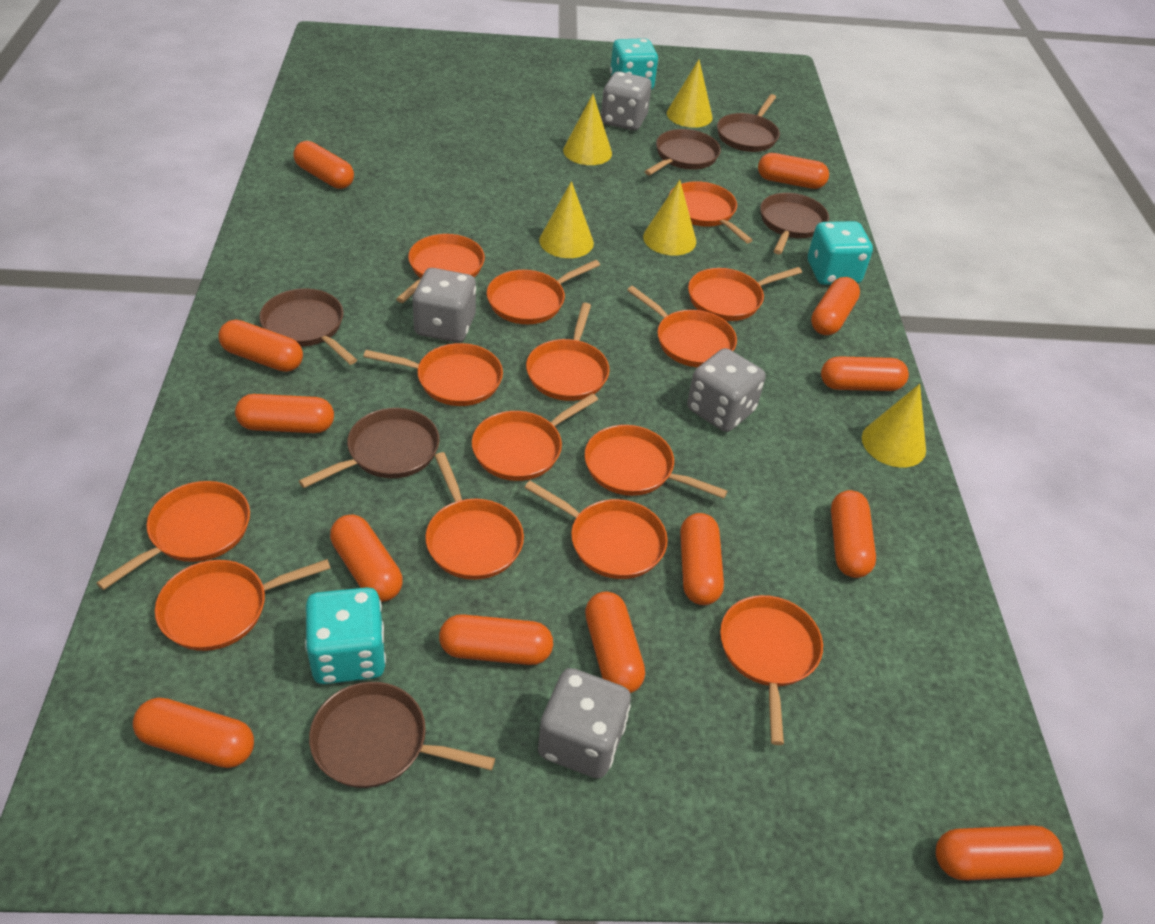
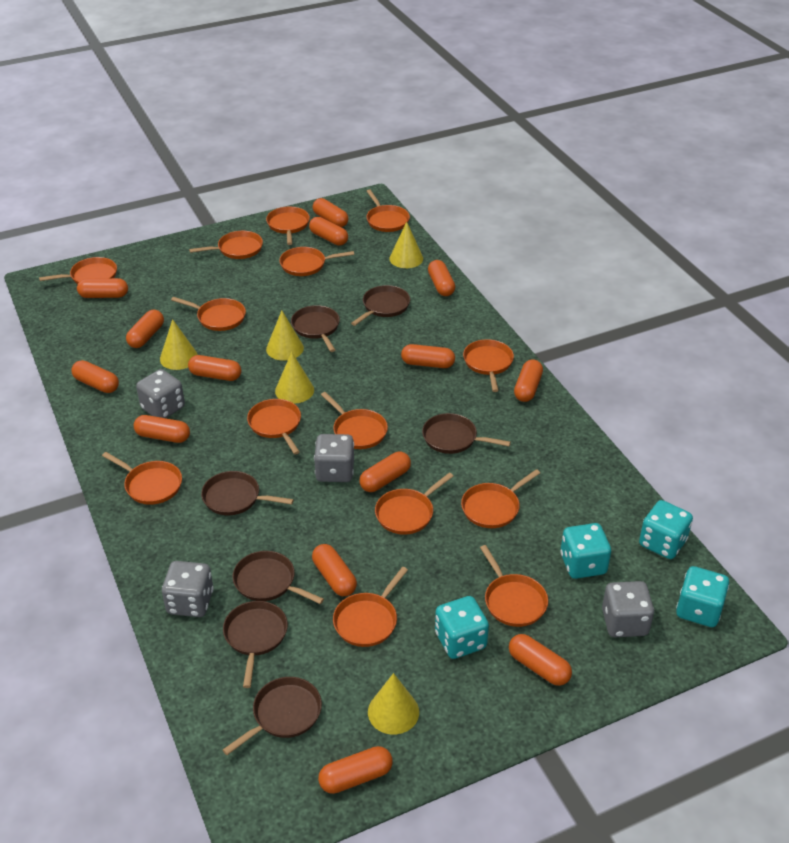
brown pan: [259,289,357,365] [299,408,439,488] [309,682,495,788] [644,129,721,175] [717,94,780,152] [760,193,829,255] = 6 -> [201,471,294,515] [223,601,288,688] [223,677,322,755] [232,551,324,604] [291,305,340,352] [351,285,410,326] [422,413,511,454] = 7
orange capsule: [133,697,254,768] [218,320,303,372] [235,394,334,433] [293,141,354,189] [330,515,403,602] [439,614,553,665] [585,592,645,693] [680,513,724,605] [758,153,829,189] [811,277,860,335] [821,356,909,391] [831,490,876,578] [936,825,1063,881] = 13 -> [72,360,119,393] [77,278,128,298] [126,310,164,348] [134,415,190,443] [188,355,241,381] [309,217,348,246] [312,544,357,596] [313,198,348,227] [318,746,393,794] [359,452,411,492] [401,344,455,368] [428,260,455,296] [509,634,572,686] [514,359,543,402] = 14
turquoise dice: [305,587,386,684] [610,38,658,90] [808,221,873,285] = 3 -> [435,596,489,659] [560,523,611,579] [639,500,693,559] [676,566,729,627] = 4

